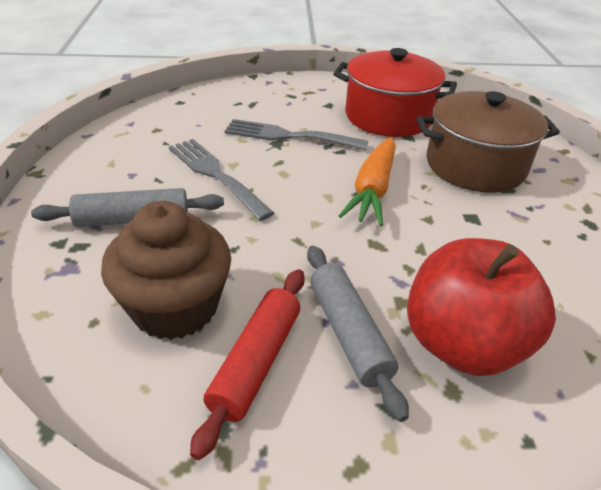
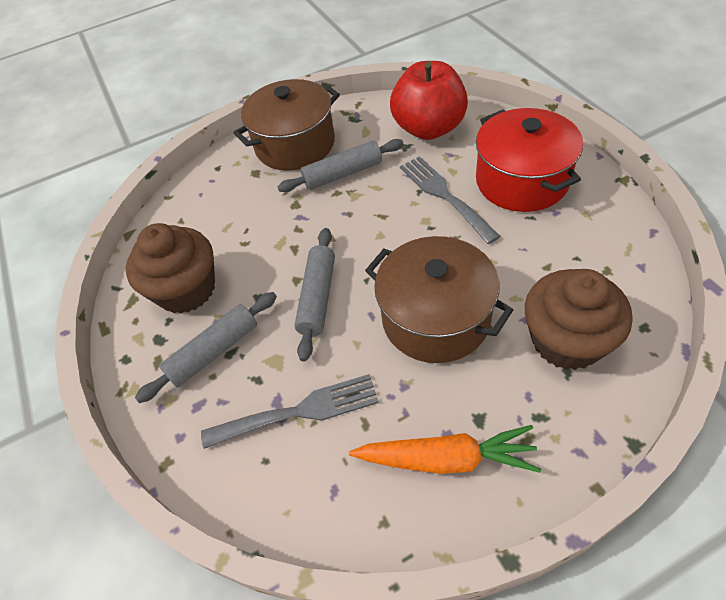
brown cupcake: [101,201,231,340] = 1 -> [126,223,215,314] [525,269,632,370] = 2
brown pot: [416,91,560,193] = 1 -> [234,79,340,171] [365,236,513,363] = 2
grey rolling pin: [31,188,224,227] [307,246,409,422] = 2 -> [135,292,277,403] [277,139,403,192] [294,228,335,362] = 3
red rolling pin: [190,269,305,460] = 1 -> none = 0

